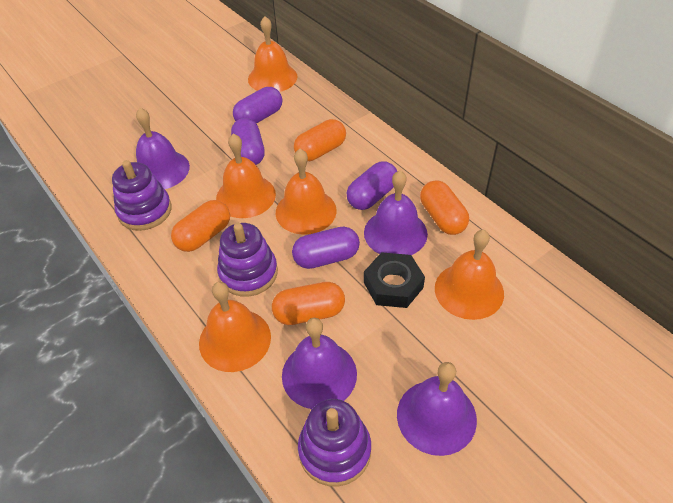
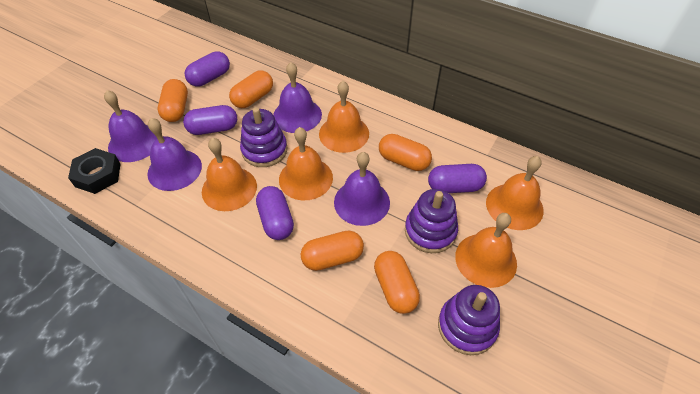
orange capsule: [171,200,230,252] [272,282,345,325] [294,119,346,161] [420,180,469,235] = 4 -> [158,79,188,122] [229,71,273,108] [301,231,364,271] [374,251,420,314] [379,134,432,171] = 5

